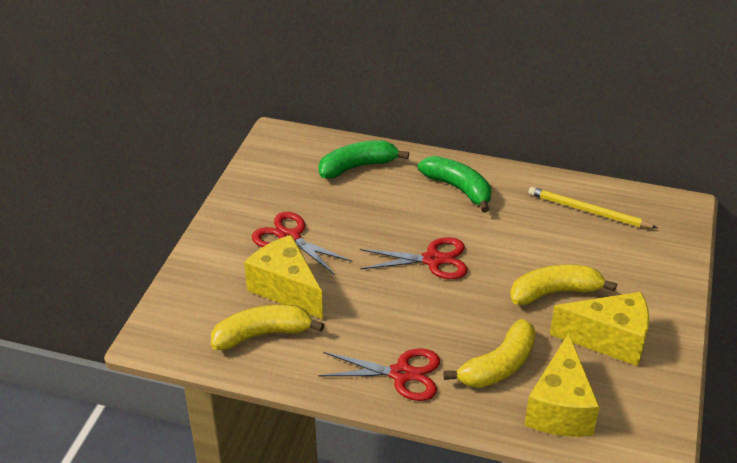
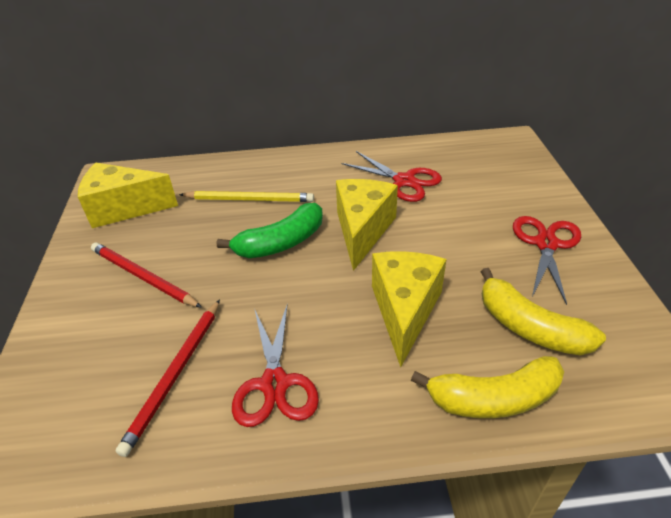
green banana: [318,140,409,179] [418,156,491,213] = 2 -> [217,203,323,258] = 1
red pencil: none = 0 -> [91,243,202,308] [116,299,220,457] = 2
yellow banana: [211,305,324,350] [443,319,536,388] [510,264,617,305] = 3 -> [411,356,564,418] [481,268,606,355] = 2

